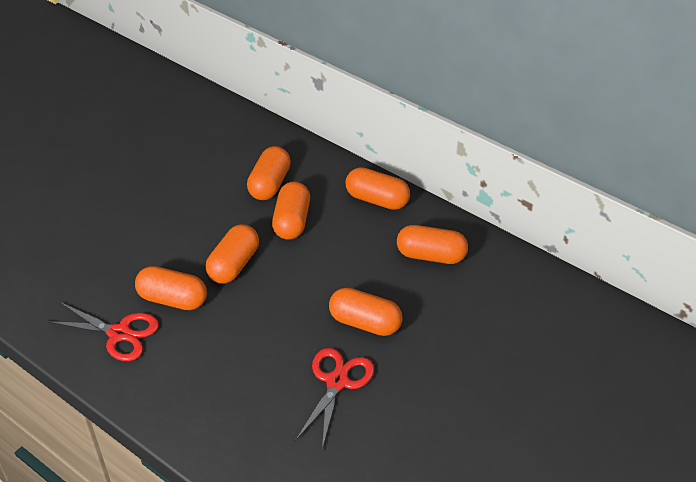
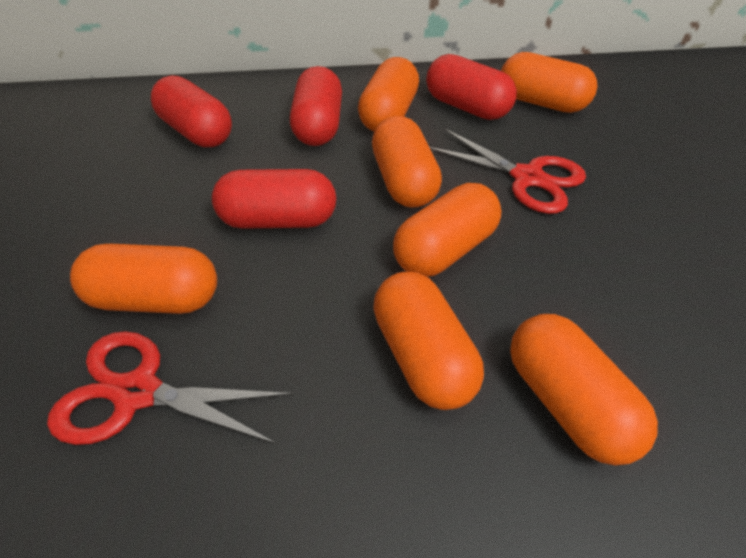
red capsule: none = 0 -> [151,75,232,147] [212,169,336,229] [290,66,342,146] [426,54,517,120] = 4

